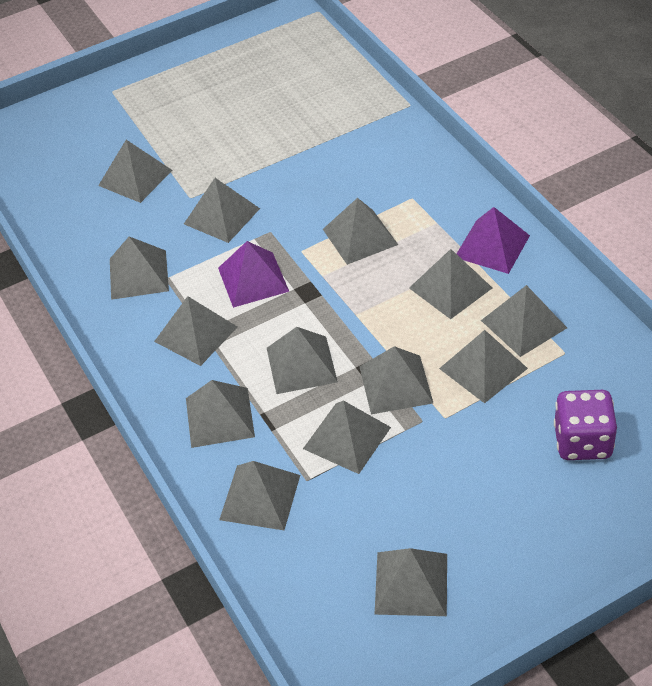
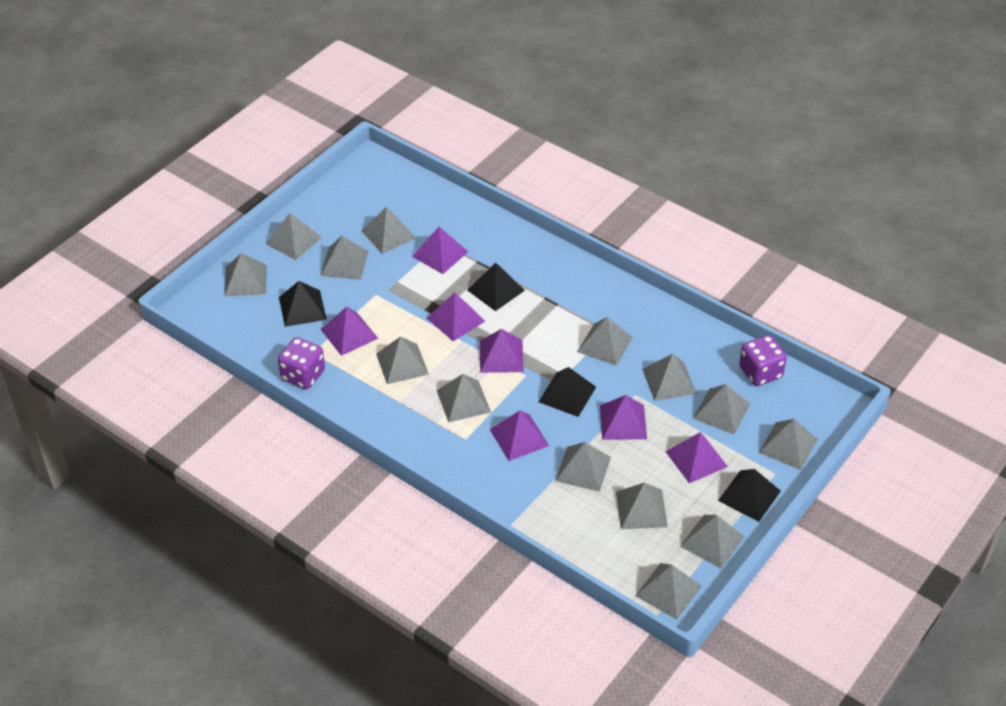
black pyramid: none = 0 -> [279,281,327,327] [467,263,525,311] [539,367,596,417] [718,469,781,522] = 4
purple dice: [554,390,617,460] = 1 -> [278,337,325,389] [739,335,787,386] = 2
purple pyramid: [218,241,289,308] [457,207,530,274] = 2 -> [321,306,378,356] [412,227,468,274] [427,292,485,341] [480,329,524,373] [490,410,549,461] [600,395,647,440] [665,432,728,483] = 7

